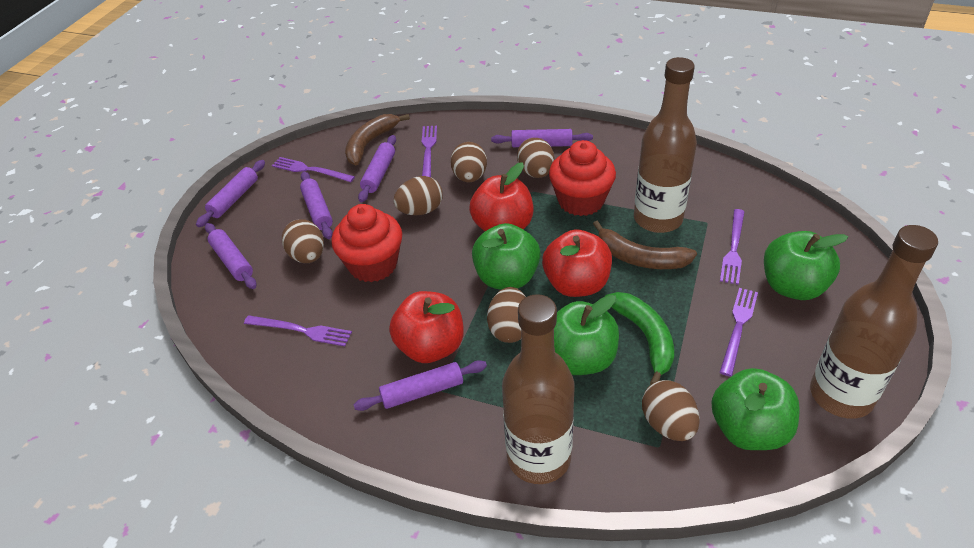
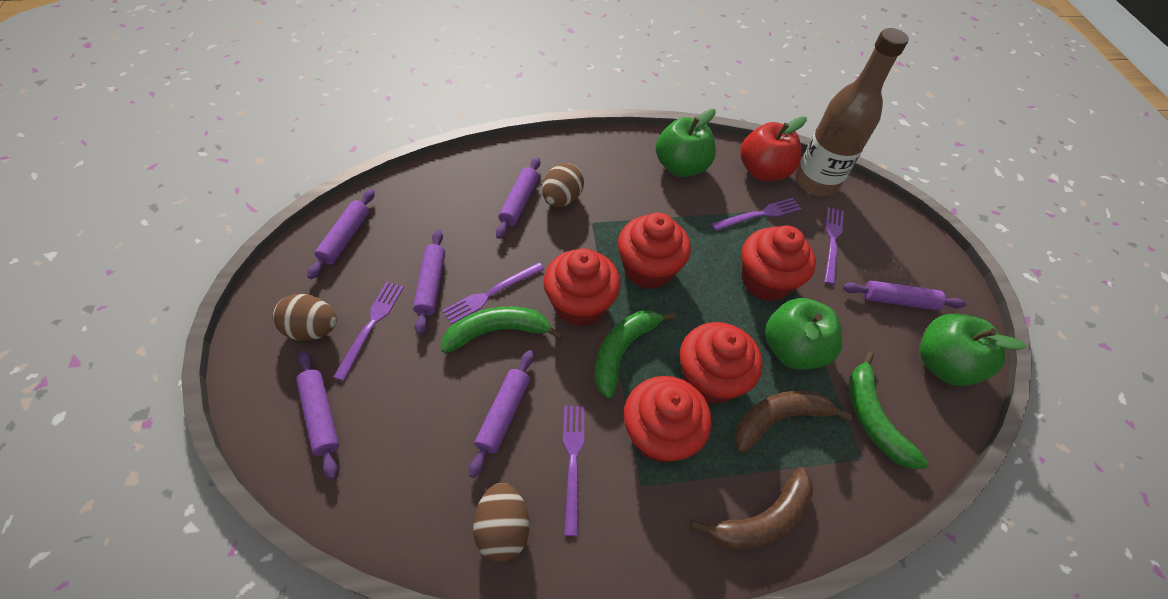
brown bottle: [502,294,574,484] [634,57,697,233] [810,225,938,419] = 3 -> [795,28,909,196] = 1
brown egg: [282,219,324,263] [393,176,443,216] [451,142,487,182] [487,287,526,343] [517,138,554,178] [642,380,700,441] = 6 -> [273,294,336,341] [473,483,529,562] [542,163,584,207] = 3
green apple: [472,223,541,290] [554,295,619,375] [711,368,800,450] [764,231,848,300] = 4 -> [656,109,716,177] [765,298,842,370] [920,314,1026,386] = 3
green banana: [605,292,674,384] = 1 -> [441,306,563,354] [595,310,676,399] [849,352,928,469] = 3
red apple: [389,291,464,363] [469,162,533,231] [542,229,612,297] = 3 -> [740,116,807,181] = 1
red cupcake: [331,204,402,282] [549,140,616,216] = 2 -> [543,249,620,327] [618,213,691,289] [624,376,711,463] [680,322,762,404] [742,225,816,301] = 5

